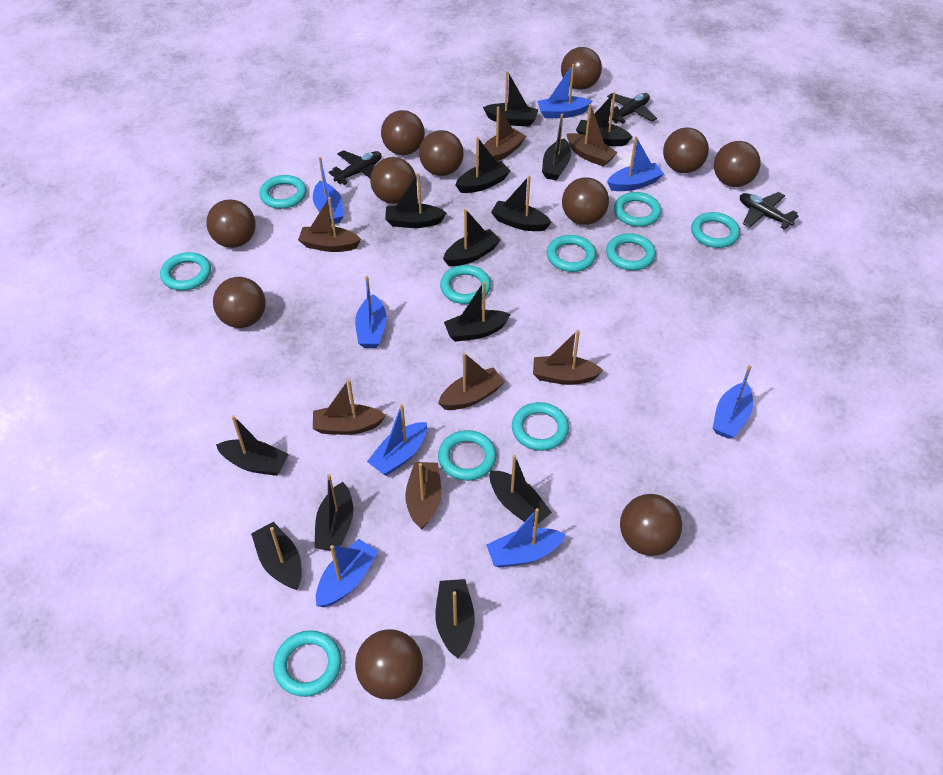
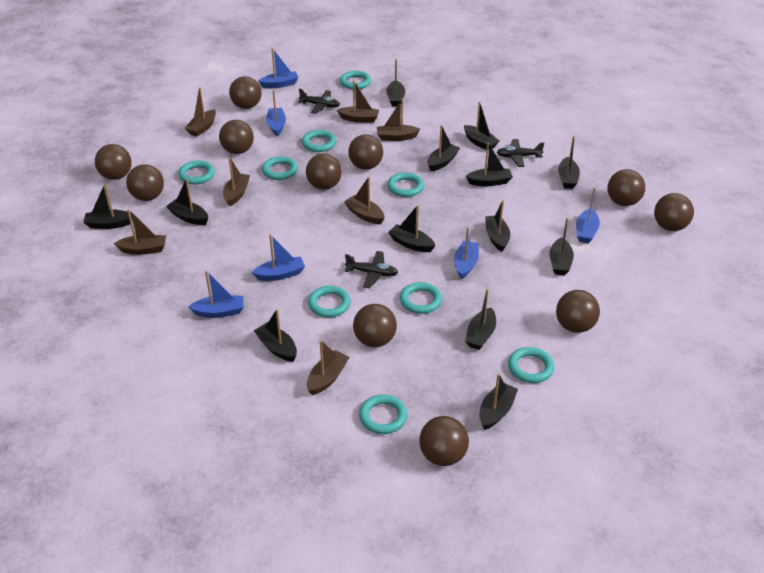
blue boat: [313,157,344,225] [316,539,378,607] [355,276,387,348] [367,404,427,476] [487,508,566,568] [537,64,592,118] [607,136,664,191] [713,365,753,439] = 8 -> [188,271,244,318] [252,234,305,281] [258,48,299,88] [266,90,286,136] [454,227,479,279] [576,188,600,243] = 6
turquoise ring: [160,252,211,291] [260,175,306,209] [273,630,342,697] [438,430,496,481] [440,265,491,304] [512,402,569,451] [547,235,596,272] [606,233,656,271] [614,192,661,227] [691,212,740,248] = 10 -> [178,160,215,184] [262,156,298,180] [302,130,336,152] [308,286,351,317] [340,71,371,89] [359,394,407,434] [387,172,424,197] [400,282,442,314] [508,347,554,383] = 9

